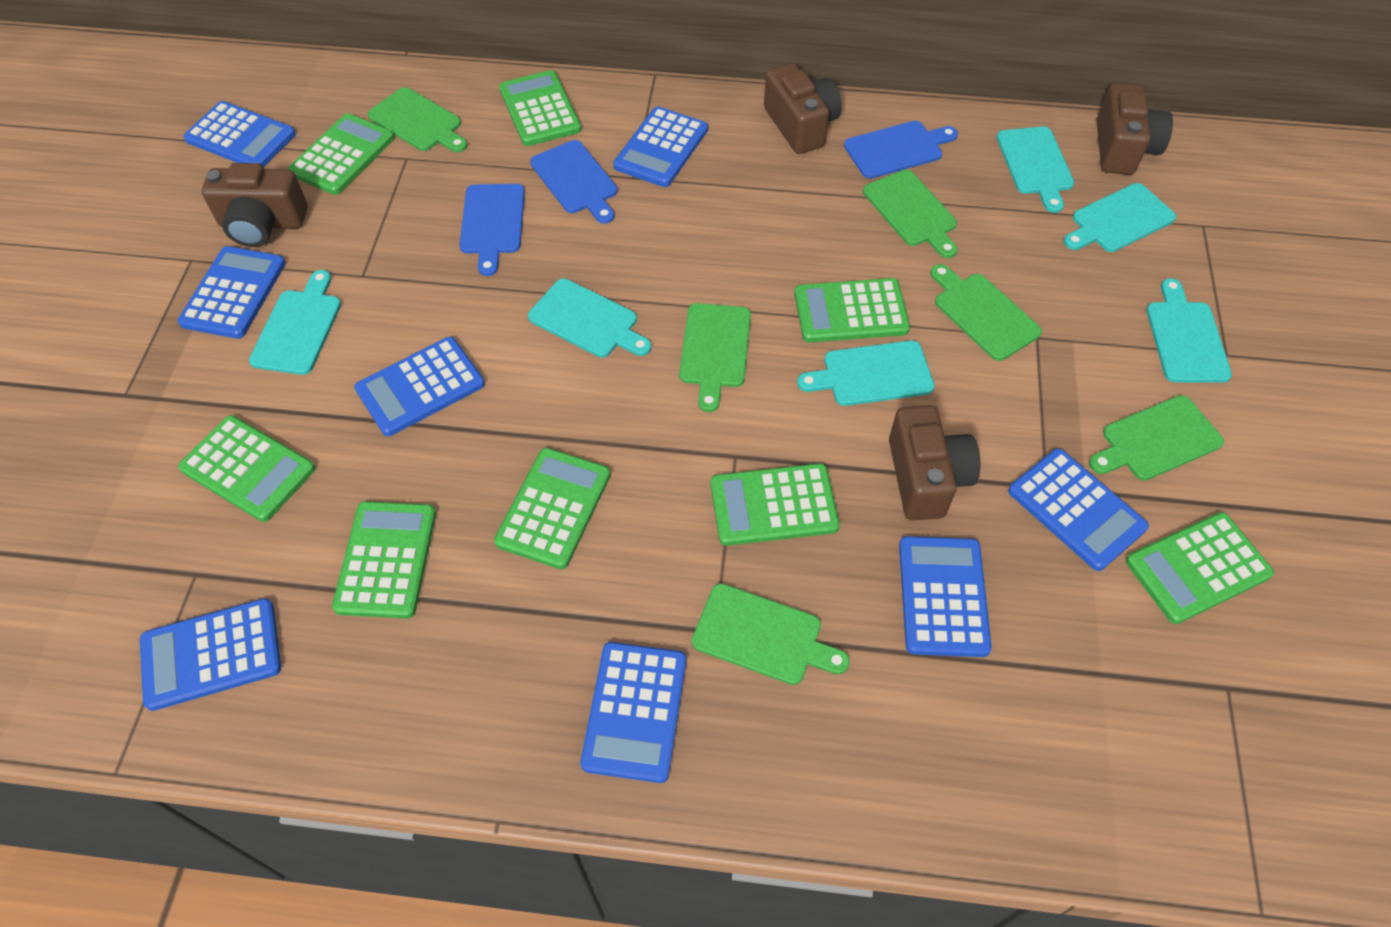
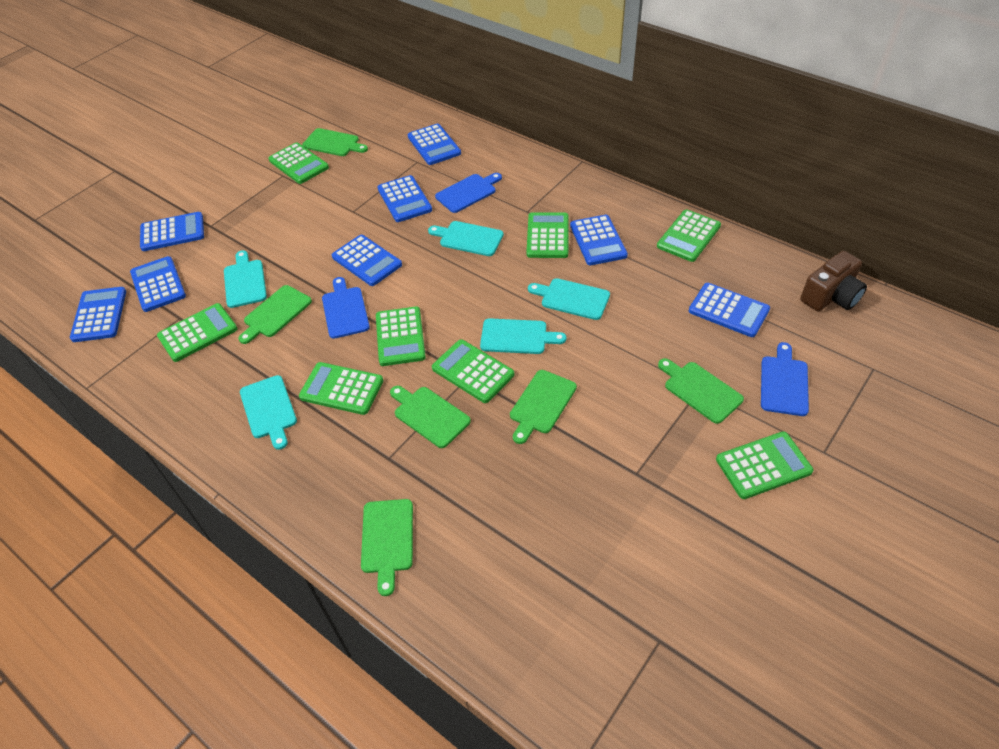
brown camera: [202,163,308,247] [764,63,842,154] [889,405,981,520] [1097,83,1173,175] = 4 -> [800,251,867,311] = 1
turquoise cutting board: [249,270,341,375] [528,278,651,357] [797,340,935,406] [996,127,1074,213] [1063,183,1176,252] [1146,278,1232,383] = 6 -> [224,250,267,308] [240,375,297,450] [428,221,504,256] [480,318,566,354] [528,278,610,320] = 5

